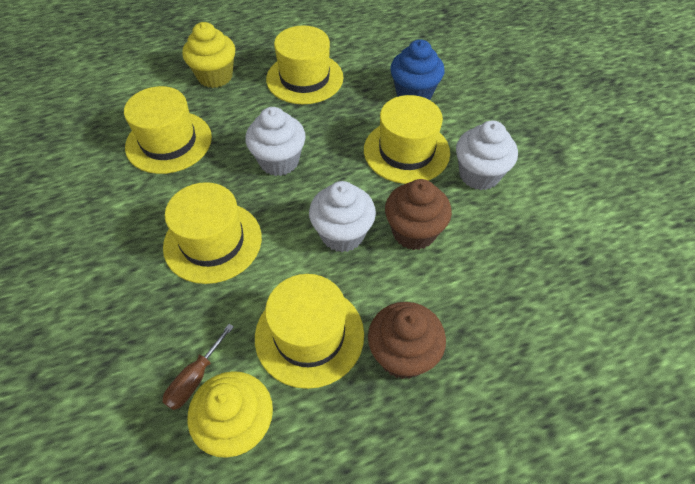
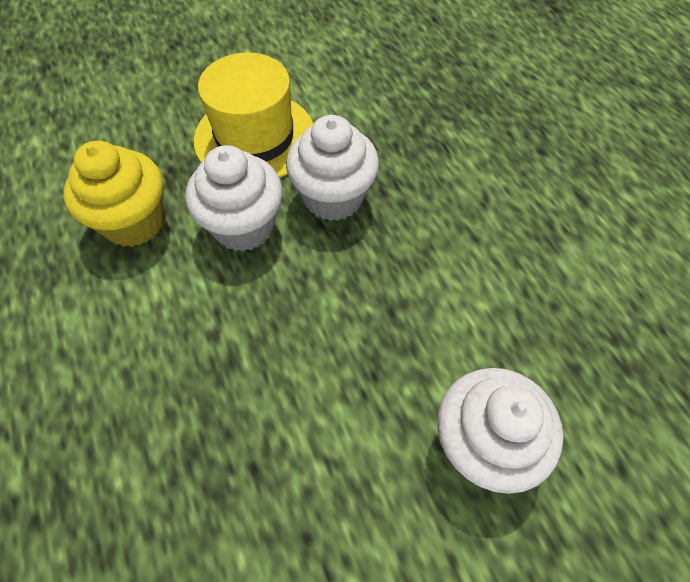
blue cupcake: [390,39,445,100] = 1 -> none = 0
brown cupcake: [368,302,446,379] [385,179,452,250] = 2 -> none = 0
brown screwdriver: [163,324,234,410] = 1 -> none = 0
yellow cupcake: [182,22,235,88] [188,371,273,458] = 2 -> [63,141,165,247] = 1
yellow hat: [124,86,212,174] [163,182,262,284] [255,274,364,389] [266,25,343,104] [364,95,450,184] = 5 -> [194,53,314,178] = 1

